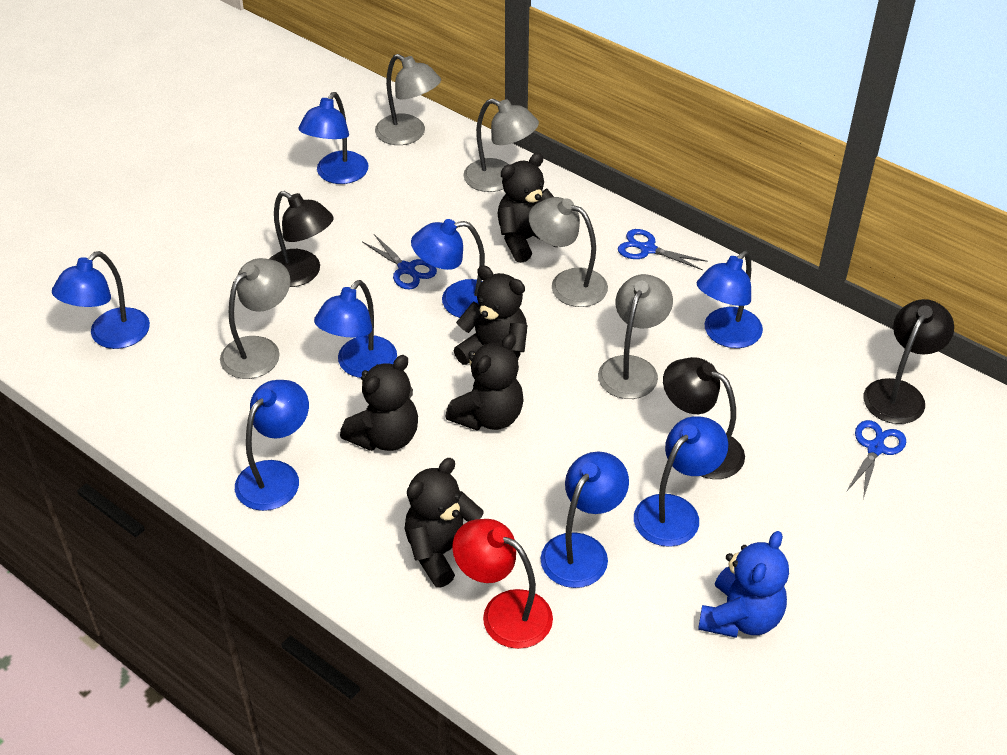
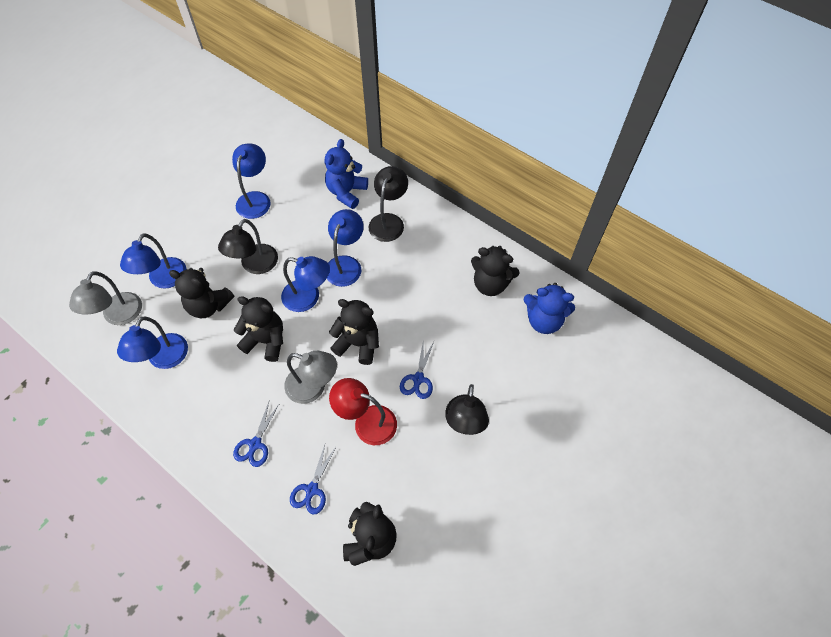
blue lamp: [52,251,150,349] [235,380,309,511] [298,92,368,184] [314,280,397,378] [411,219,485,318] [541,451,629,588] [634,416,728,547] [697,251,763,348] = 8 -> [117,317,188,369] [120,233,187,289] [232,144,271,219] [281,256,330,312] [327,209,364,287] = 5
blue teddy bear: [698,531,789,638] = 1 -> [325,139,368,209] [524,283,575,334] = 2
grey lamp: [220,258,290,379] [375,54,441,145] [463,98,539,192] [529,197,608,307] [598,274,673,399] = 5 -> [69,271,142,325] [284,351,337,404] = 2

